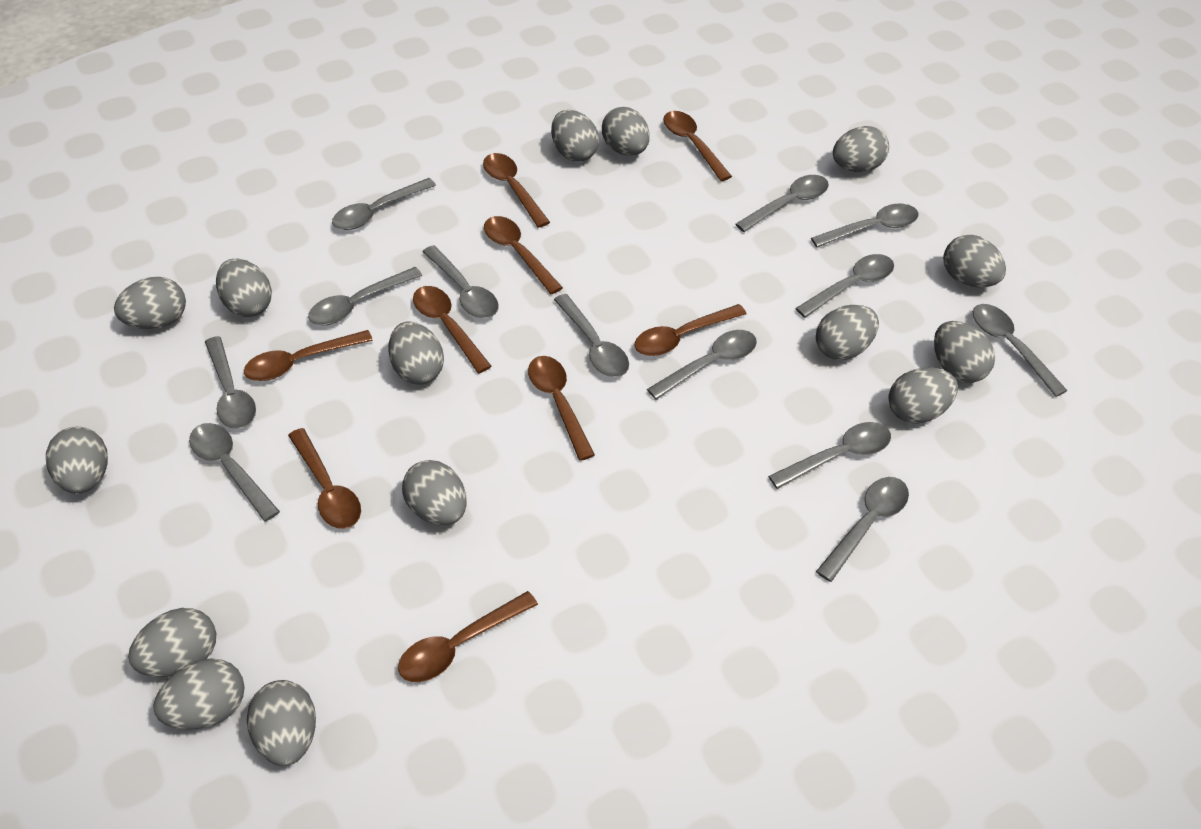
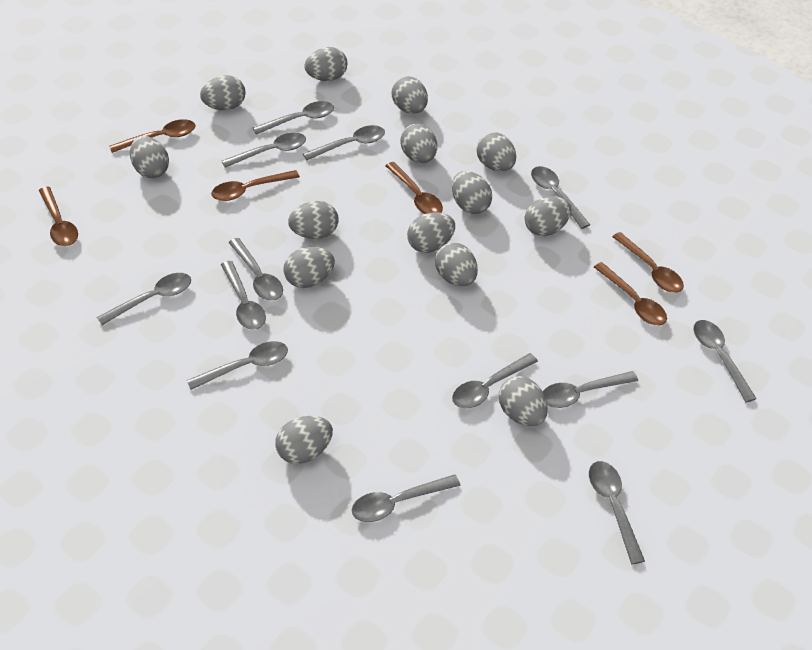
brown spoon: [244,330,373,381] [288,428,361,529] [398,591,538,682] [413,286,492,373] [483,153,550,228] [484,216,563,294] [528,356,595,461] [634,304,747,356] [664,111,732,181] = 9 -> [39,186,78,246] [109,119,196,153] [211,170,300,201] [385,162,443,214] [594,262,667,325] [612,232,684,293] = 6
grey egg: [46,427,108,494] [114,277,186,329] [128,608,216,677] [153,659,245,730] [216,258,272,317] [247,680,316,766] [388,321,444,385] [402,460,467,525] [551,110,599,162] [602,107,650,156] [816,305,879,360] [833,126,889,172] [889,368,958,424] [934,321,995,383] [943,235,1006,288] = 15 -> [130,136,169,178] [200,75,246,110] [275,416,333,464] [283,247,335,288] [288,201,339,239] [304,47,347,81] [392,76,428,114] [400,124,437,163] [407,212,455,253] [435,242,478,286] [452,171,492,214] [476,132,516,171] [499,376,548,426] [525,196,571,236] = 14

